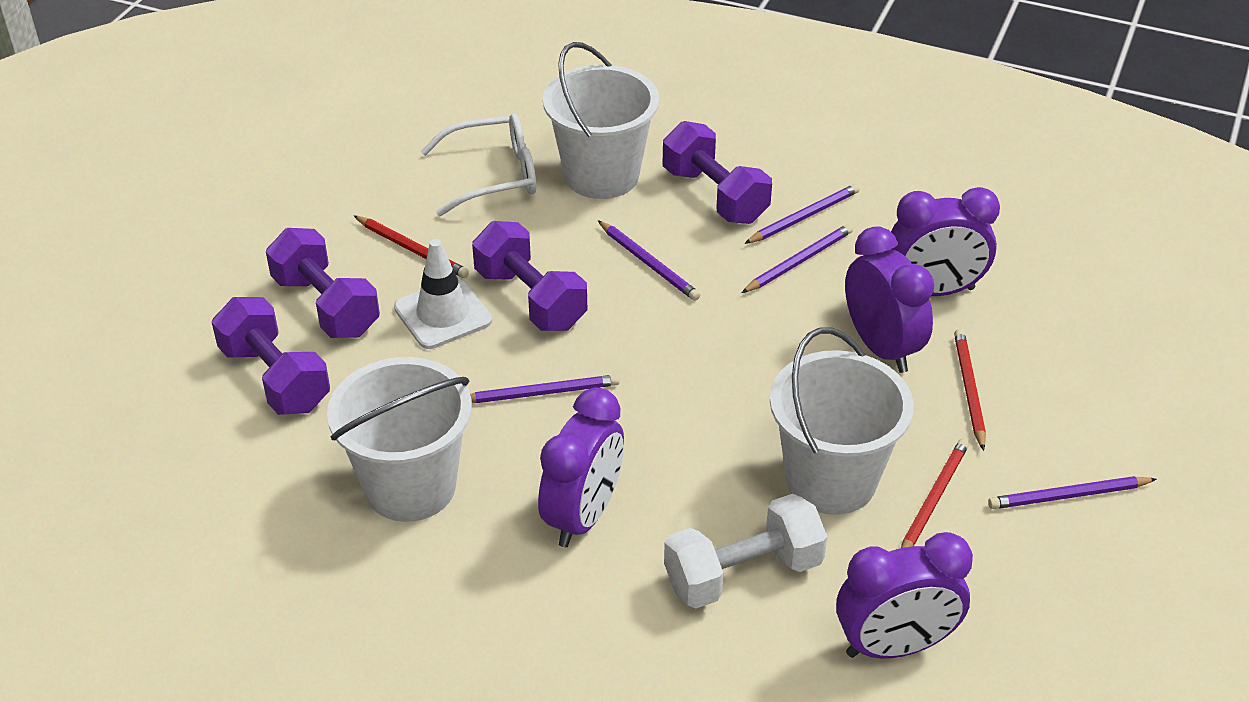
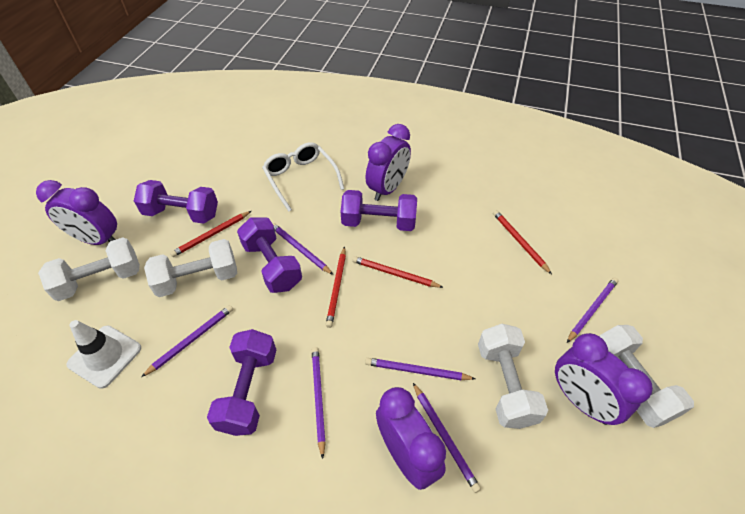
purple pencil: [470,375,620,403] [598,220,700,301] [742,224,853,293] [744,184,860,244] [988,476,1156,509] = 5 -> [141,305,233,377] [272,223,333,275] [312,347,326,459] [365,358,476,380] [413,383,481,493] [567,277,619,343] = 6
red pencil: [354,216,469,278] [901,438,969,548] [954,329,986,451] = 3 -> [170,211,251,257] [326,246,346,328] [352,256,444,288] [493,210,552,274] = 4
white bucket: [327,357,472,522] [543,42,659,199] [770,327,914,515] = 3 -> none = 0
white dumbbell: [664,494,827,608] = 1 -> [38,237,140,301] [144,239,237,297] [478,324,548,429] [599,325,694,428] = 4

